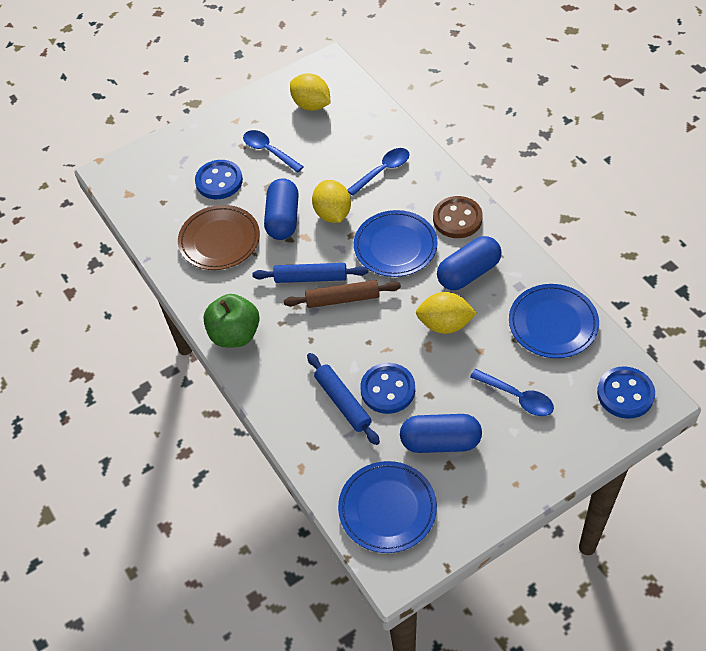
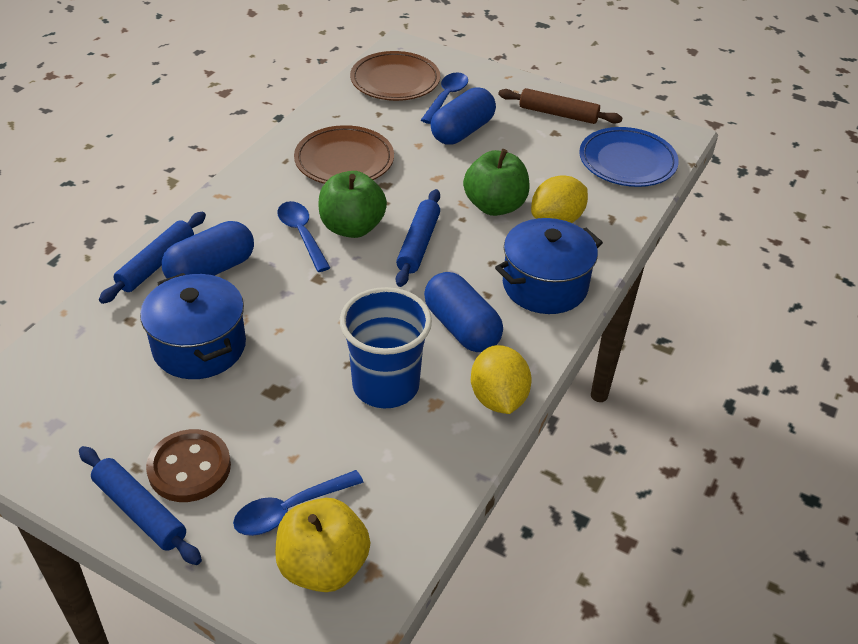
blue button: [195,160,243,199] [360,363,415,414] [597,366,655,419] = 3 -> none = 0
blue cup: none = 0 -> [340,287,432,408] = 1
blue plate: [338,461,437,553] [354,210,438,277] [509,284,599,358] = 3 -> [579,127,679,187] = 1
blue pot: none = 0 -> [140,273,246,379] [495,218,603,314] = 2
blue rolling pin: [252,263,368,283] [307,353,380,445] = 2 -> [79,446,202,565] [99,212,206,304] [396,189,440,287] = 3
brown plate: [178,205,260,270] = 1 -> [294,125,394,184] [350,51,440,101] = 2
green apple: [203,294,260,348] = 1 -> [319,171,387,238] [463,149,530,216] = 2
yellow apple: none = 0 -> [275,498,370,592] = 1
yellow lemon: [290,73,331,111] [312,180,351,223] [416,292,477,334] = 3 -> [471,345,532,414] [531,175,588,223] = 2

